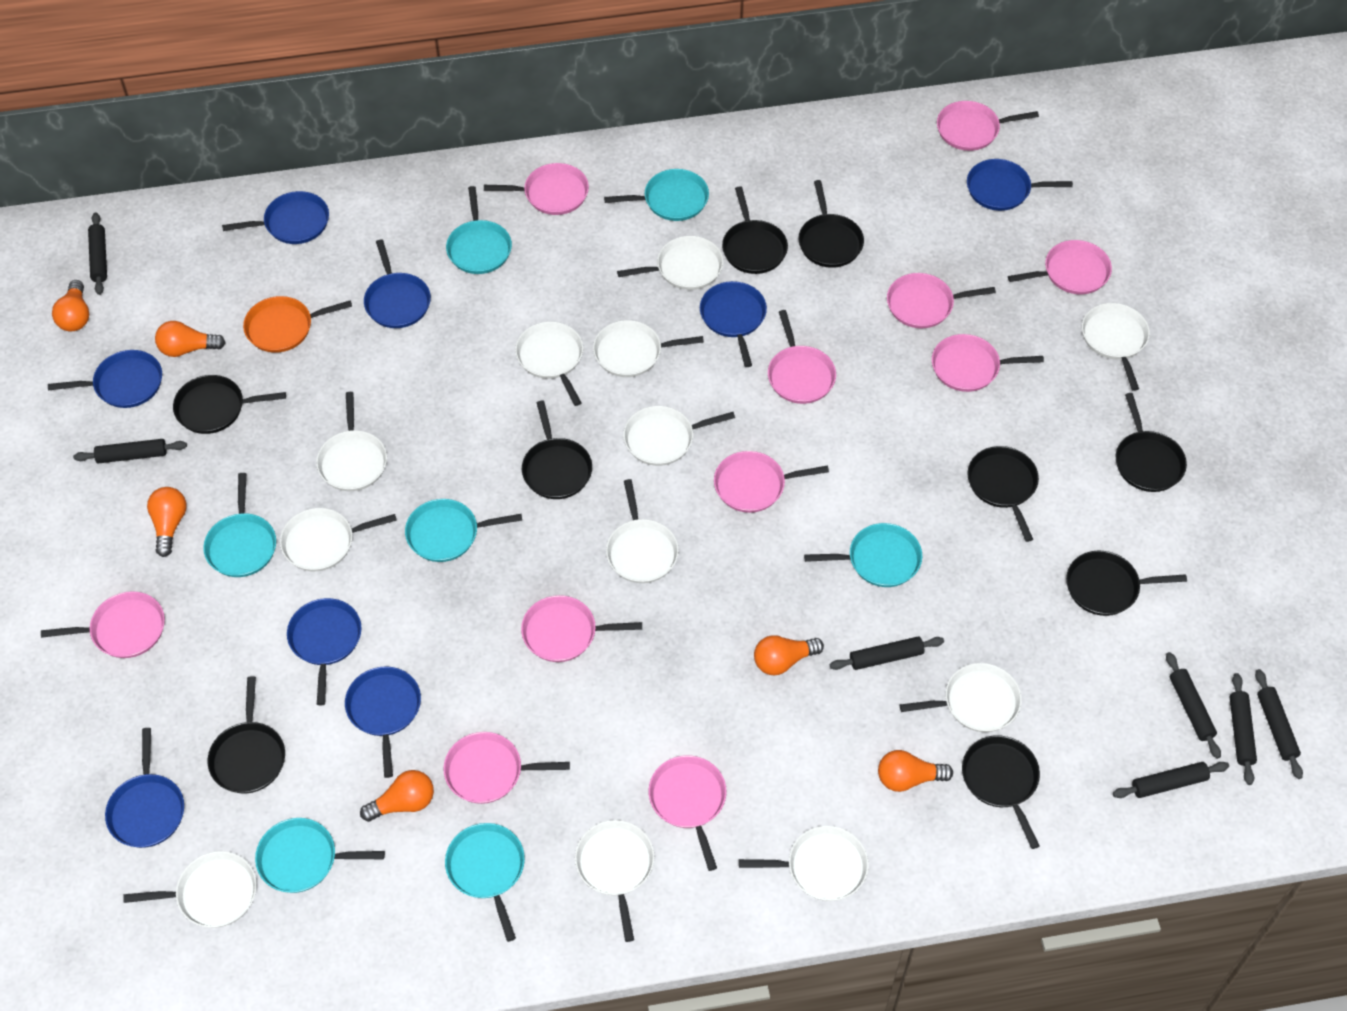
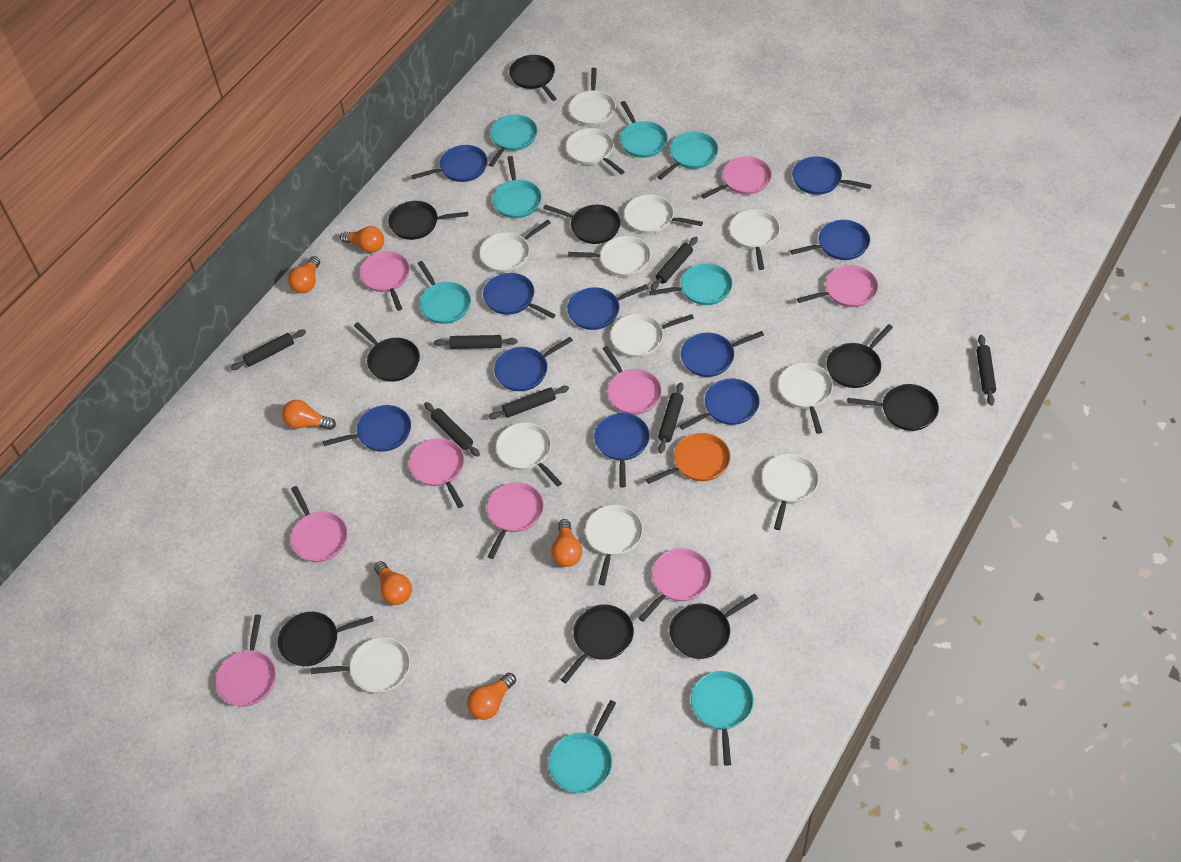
blue pan: [48,350,162,408] [105,728,184,848] [222,191,329,244] [287,598,362,705] [345,666,421,778] [364,239,431,328] [700,281,767,367] [967,159,1073,211] = 8 -> [323,405,411,452] [411,145,488,182] [483,273,556,319] [494,337,573,391] [567,284,648,330] [594,413,650,488] [679,379,760,430] [681,331,764,377] [790,220,870,260] [792,156,871,195] = 10
pink pan: [41,591,165,658] [444,732,570,804] [484,163,589,215] [521,595,642,662] [649,755,727,871] [714,451,829,513] [768,310,836,404] [887,273,996,328] [932,334,1044,392] [937,101,1039,151] [1008,240,1112,294] = 11 -> [215,614,276,707] [290,486,348,562] [359,251,410,311] [409,438,464,508] [487,482,544,559] [602,346,662,415] [639,548,712,622] [701,156,772,198] [797,265,878,307] = 9
turquoise pan: [203,473,276,577] [255,818,385,893] [405,499,522,562] [445,823,525,942] [446,186,512,274] [604,169,709,221] [804,523,922,587] = 7 -> [417,261,471,324] [489,115,537,167] [493,156,542,218] [549,700,616,793] [620,101,668,158] [649,263,733,305] [657,132,718,180] [691,671,754,766] = 8

